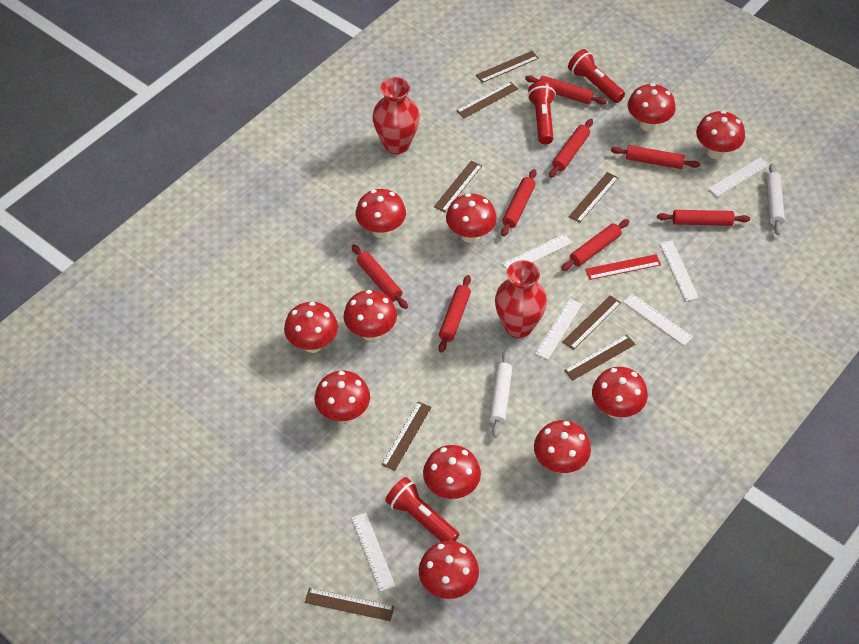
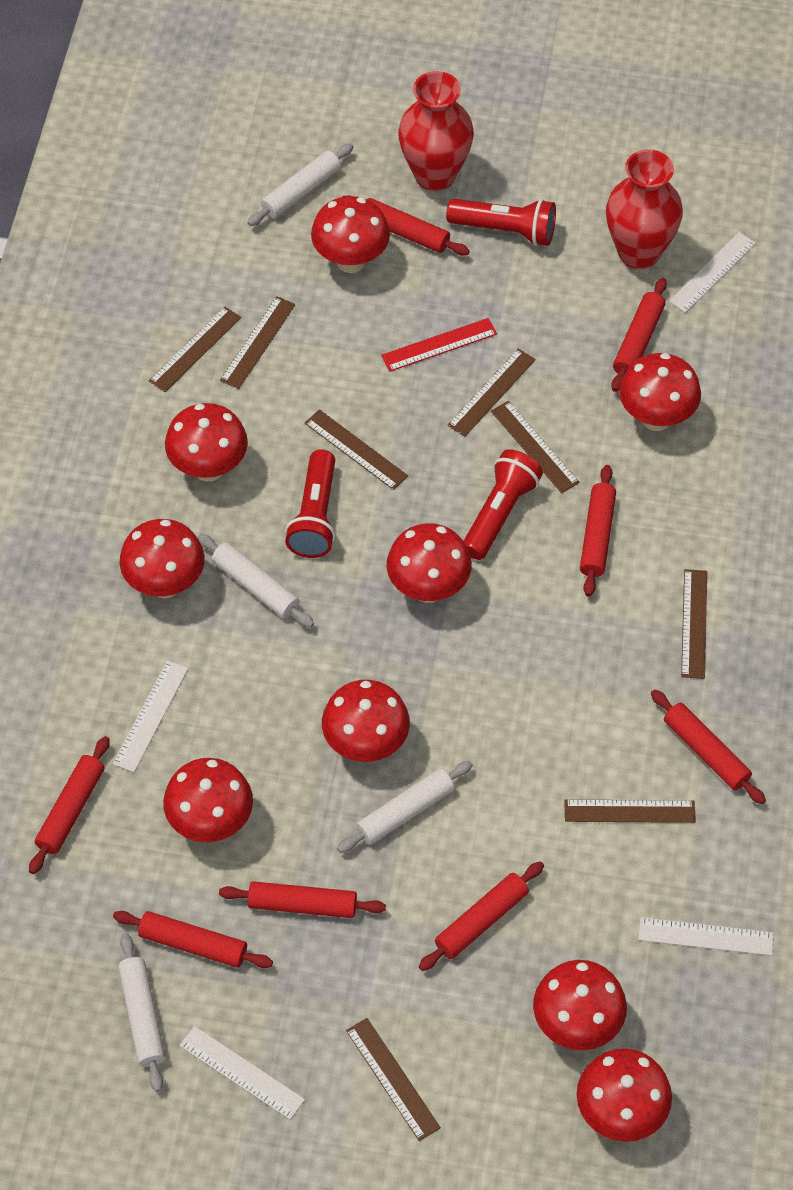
red mushroom: [284,302,338,353] [314,370,370,423] [344,290,397,341] [356,189,406,238] [419,541,479,599] [423,445,481,499] [446,193,497,243] [534,420,591,473] [592,367,648,419] [628,83,676,132] [696,111,745,159] = 11 -> [119,519,205,598] [163,758,253,842] [165,403,248,482] [311,196,390,273] [322,680,410,762] [386,523,472,603] [533,960,627,1050] [577,1048,672,1142] [619,353,701,431] = 9
white rolling pin: [489,351,512,438] [766,163,785,235] = 2 -> [118,934,165,1092] [198,534,314,628] [247,143,354,226] [337,761,473,853] = 4
white ruler: [352,513,395,592] [502,234,572,269] [535,299,582,360] [624,294,693,346] [659,240,699,301] [708,157,769,197] = 6 -> [113,661,188,772] [179,1026,305,1120] [638,917,774,956] [669,232,756,313] = 4

